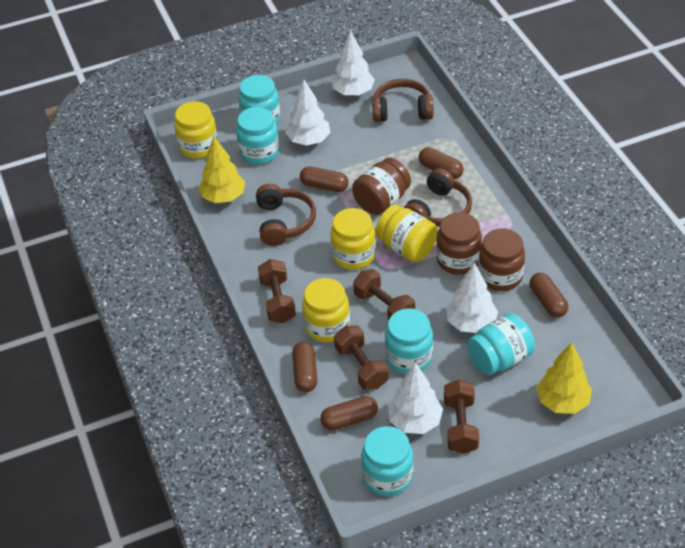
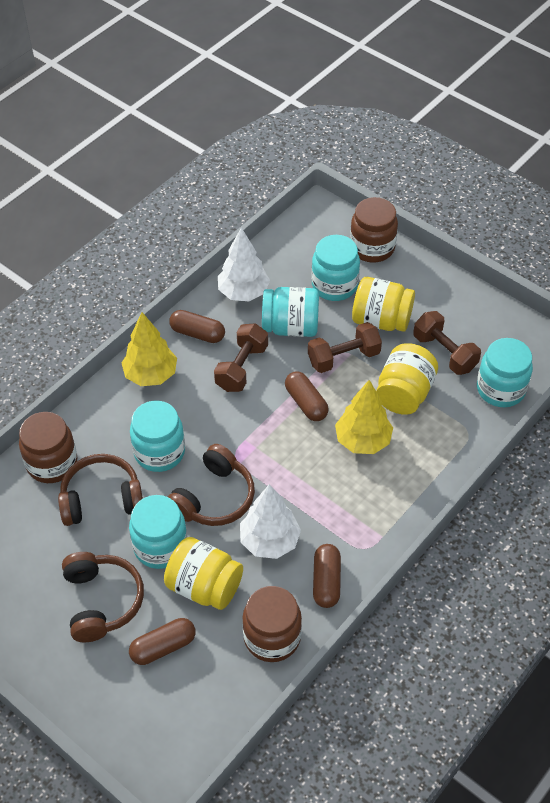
brown capsule: [292,342,317,392] [300,166,349,192] [320,396,378,430] [418,147,464,179] [530,273,568,318] = 5 -> [129,618,195,665] [169,310,225,343] [285,371,329,421] [313,544,341,608] = 4
brown dumbbell: [258,259,296,323] [334,326,389,390] [353,269,415,321] [444,380,479,454] = 4 -> [214,323,268,392] [308,322,382,373] [413,311,481,375] = 3
white tree: [285,80,330,146] [332,30,375,96] [388,362,443,434] [446,262,498,333] = 4 -> [218,227,270,301] [240,484,301,559] = 2
yellow jar: [174,101,218,159] [302,278,350,342] [331,208,376,270] [376,205,438,262] = 4 -> [164,537,243,610] [352,277,415,332] [376,343,438,415] = 3

